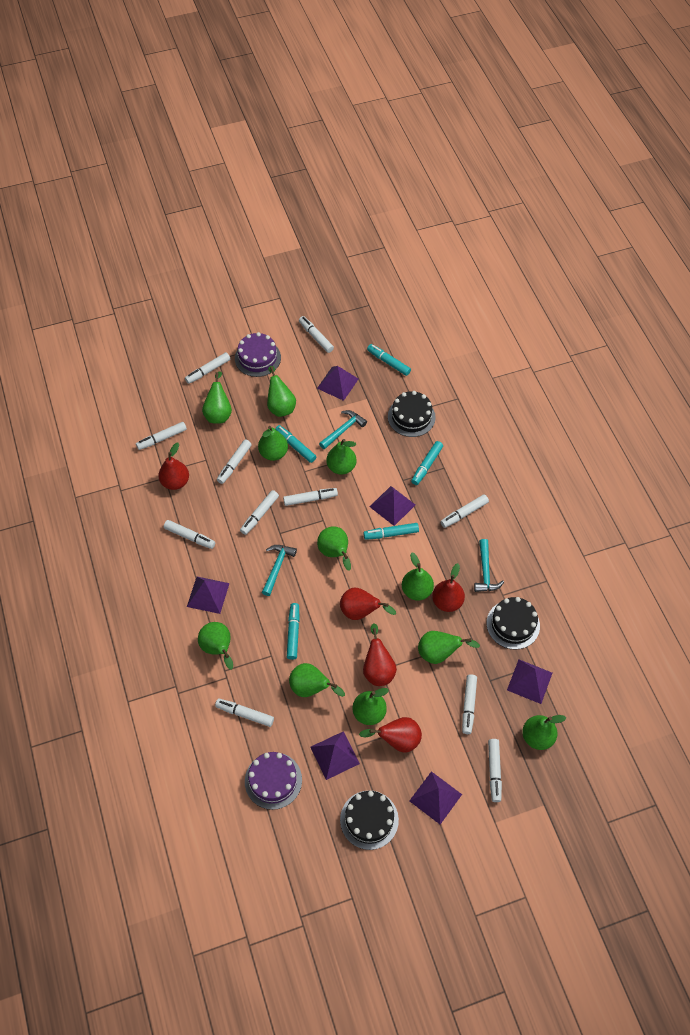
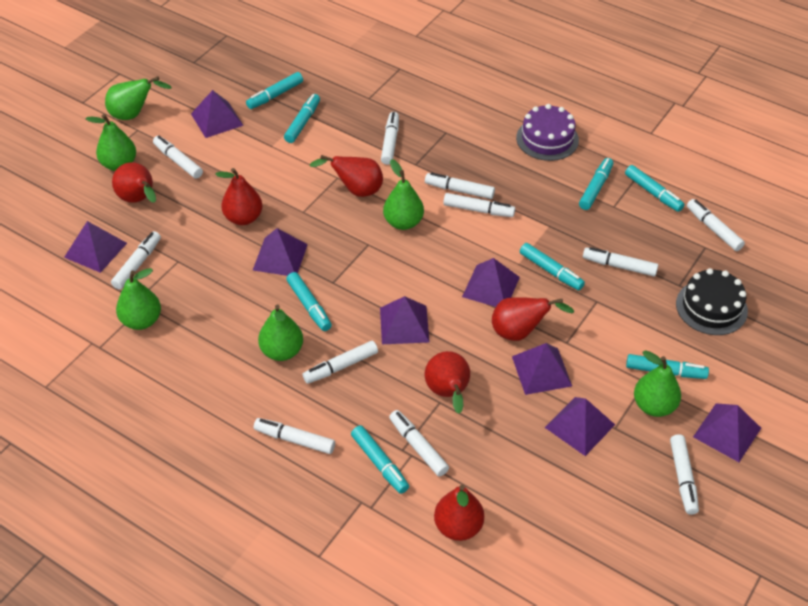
black cake: [340,790,399,850] [388,391,436,437] [487,597,540,650] = 3 -> [676,268,748,335] = 1
green pear: [198,622,233,670] [202,372,232,424] [258,426,288,461] [267,366,296,417] [289,663,345,697] [317,527,351,571] [326,439,356,475] [352,688,389,725] [402,553,434,601] [418,631,480,664] [522,715,566,750] = 11 -> [85,114,136,171] [105,76,172,120] [116,268,161,330] [258,305,303,361] [383,159,424,230] [634,350,681,417] = 6
purple cake: [235,332,281,377] [245,752,302,810] = 2 -> [516,104,579,161] = 1
purple pyramid: [187,577,230,614] [310,731,360,780] [317,366,358,401] [370,486,415,526] [410,771,462,824] [507,660,552,704] = 6 -> [64,221,127,273] [191,90,244,138] [253,228,308,276] [380,296,430,344] [462,258,520,307] [512,343,572,395] [545,397,615,456] [693,403,761,462] = 8
red pear: [158,443,189,490] [340,588,396,620] [359,717,422,753] [363,623,397,686] [432,563,465,612] = 5 -> [112,162,156,203] [215,168,263,225] [310,155,383,197] [425,351,470,414] [434,485,484,541] [492,297,575,341] = 6
turquoise hammer: [262,545,297,596] [319,410,367,449] [474,539,504,592] = 3 -> none = 0
turquoise marker: [275,425,316,463] [287,603,300,660] [363,523,419,540] [367,344,411,376] [411,441,443,485] = 5 -> [246,72,303,109] [284,94,320,143] [286,272,332,331] [351,425,409,494] [520,243,585,290] [579,158,613,210] [625,165,685,212] [626,354,709,379] = 8

